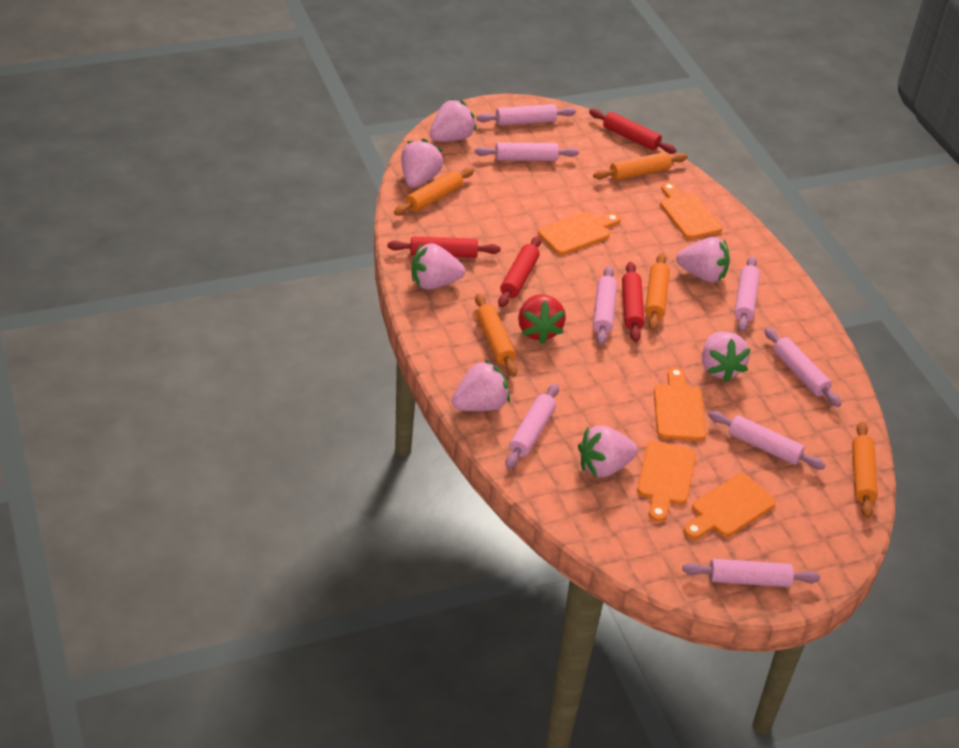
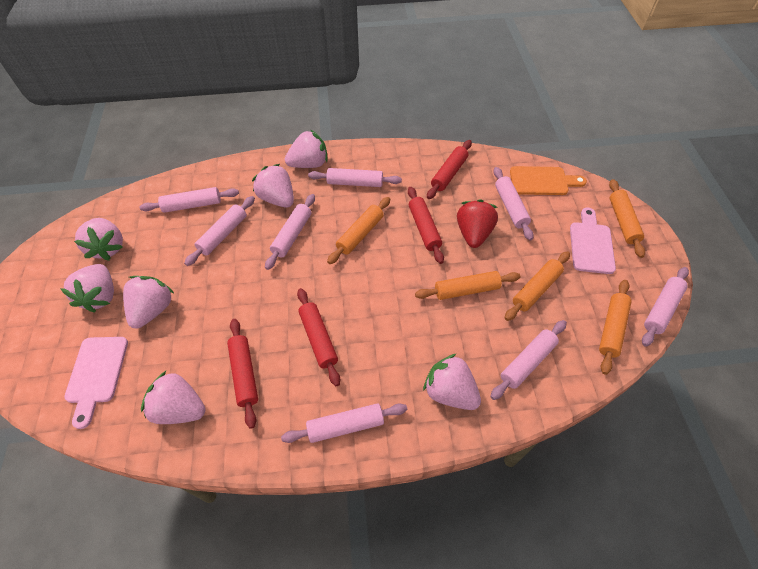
orange cutting board: [538,212,621,255] [637,441,696,522] [654,367,706,441] [660,182,722,239] [684,474,776,539] = 5 -> [510,166,587,195] = 1
pink cutting board: none = 0 -> [64,337,128,429] [570,208,616,274] = 2

